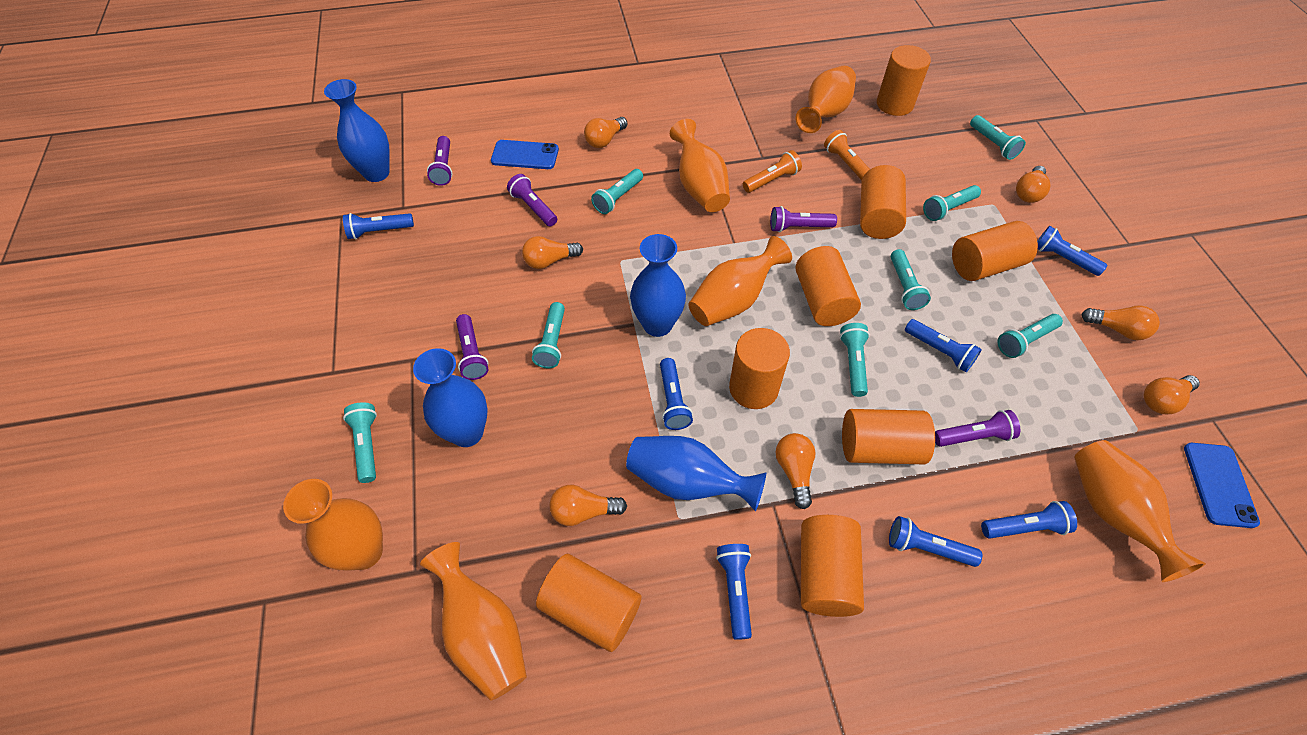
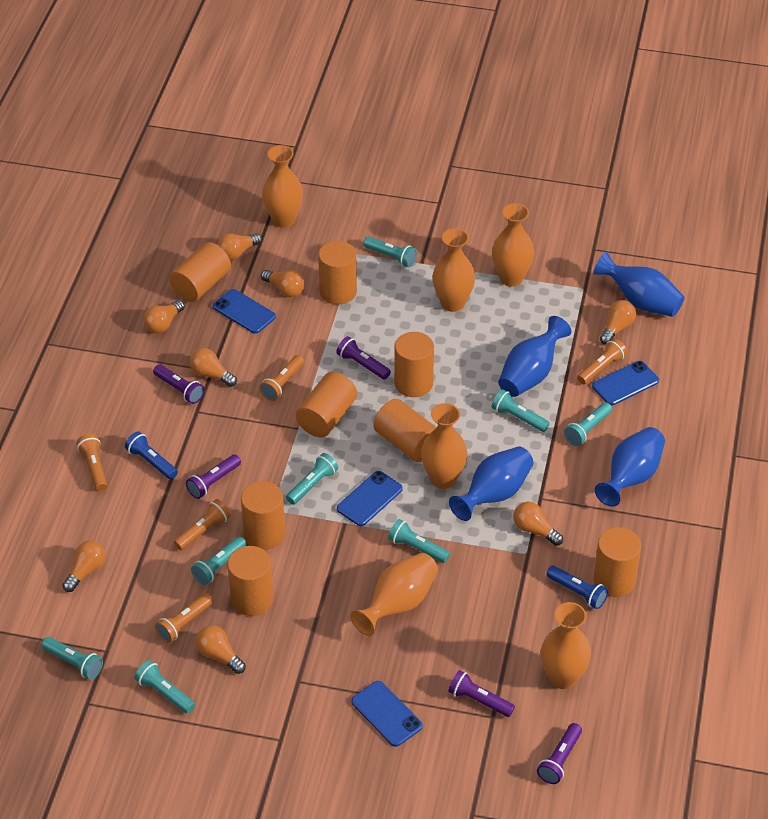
blue flashlight: [343,213,414,239] [660,358,693,430] [716,544,752,640] [889,516,982,567] [905,319,982,372] [981,501,1077,539] [1037,226,1108,276] = 7 -> [125,431,178,480] [546,566,608,609] = 2
blue phone: [491,140,559,169] [1184,443,1260,528] = 2 -> [213,289,276,334] [337,471,403,526] [351,681,423,747] [592,361,659,406] = 4
orange flashlight: [743,150,802,193] [824,130,870,180] = 2 -> [77,434,107,491] [155,593,213,643] [174,499,231,550] [259,355,304,401] [577,338,627,384] = 5
orange light bulb: [522,236,583,269] [549,485,627,526] [584,117,628,148] [776,433,816,509] [1016,166,1051,203] [1081,305,1160,340] [1144,375,1200,414] = 7 -> [62,541,106,592] [143,300,185,333] [190,348,237,387] [196,625,246,674] [217,233,262,260] [261,270,305,297] [513,502,563,546] [600,300,636,344] = 8

